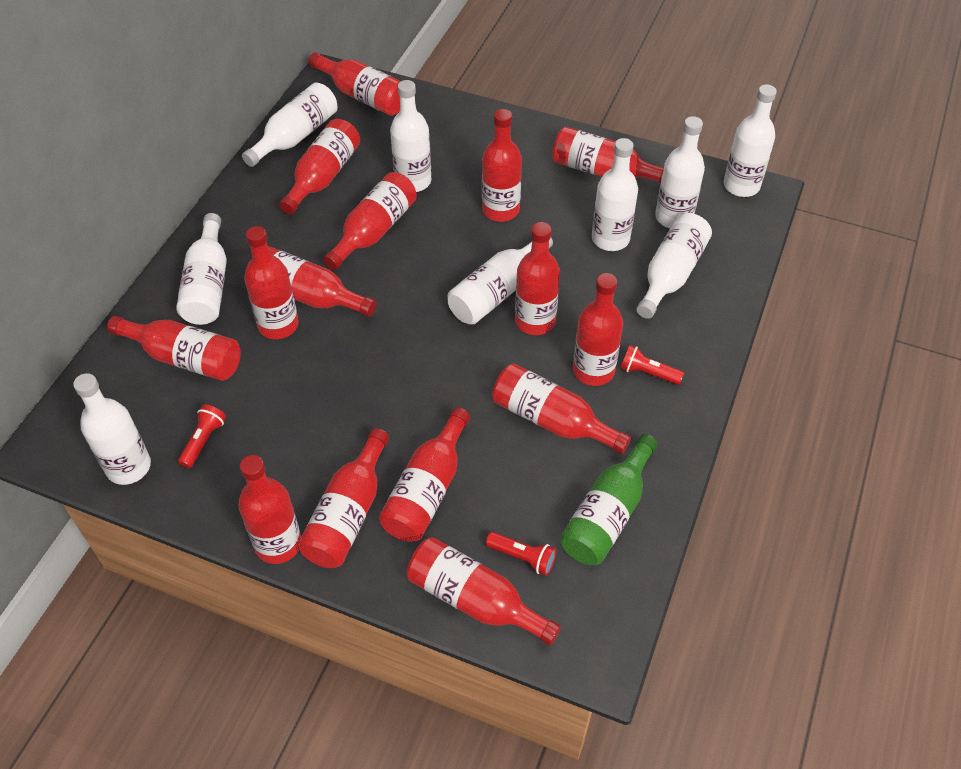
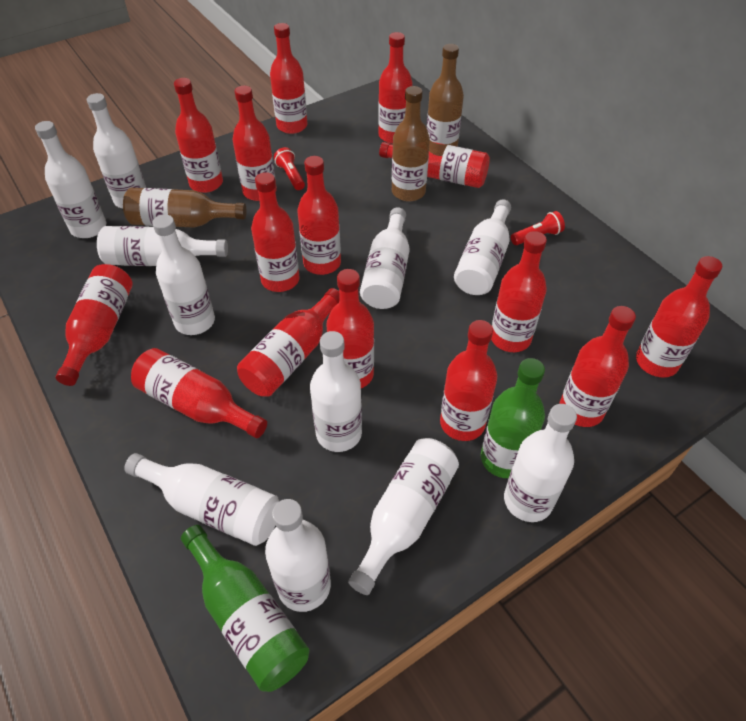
brown bottle: none = 0 -> [123,188,247,228] [392,86,430,202] [427,44,464,147] = 3
green bottle: [560,434,658,565] = 1 -> [181,525,309,692] [481,358,545,478] = 2
red flashlight: [178,404,226,468] [486,532,556,576] [620,345,684,385] = 3 -> [274,147,305,190] [511,211,565,245] = 2
white bottle: [73,373,151,485] [176,213,227,325] [242,83,338,167] [390,80,431,192] [448,238,553,325] [592,138,638,251] [636,213,712,319] [655,116,705,228] [724,84,777,197] = 9 -> [35,121,106,238] [87,93,146,208] [97,226,228,266] [124,453,279,546] [152,214,215,335] [265,499,331,612] [310,331,362,452] [348,438,459,595] [360,207,410,309] [454,199,511,295] [504,404,577,522] = 11

